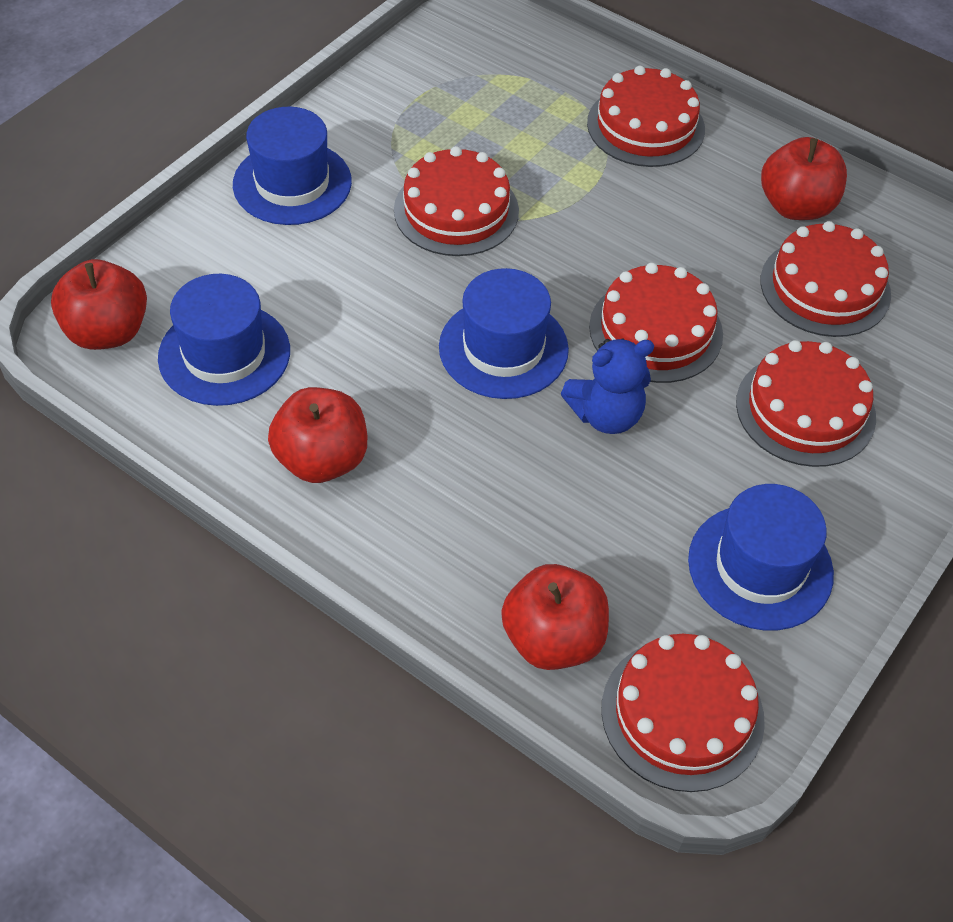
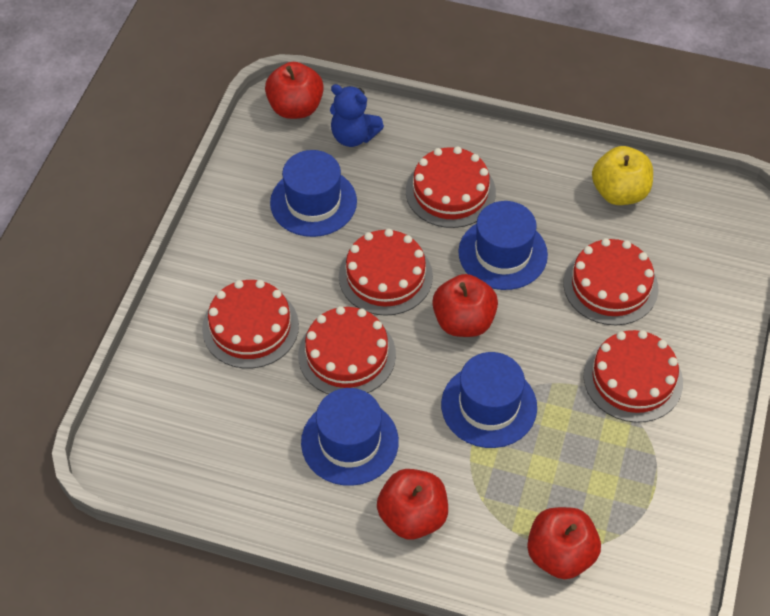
yellow apple: none = 0 -> [592,146,653,205] = 1

